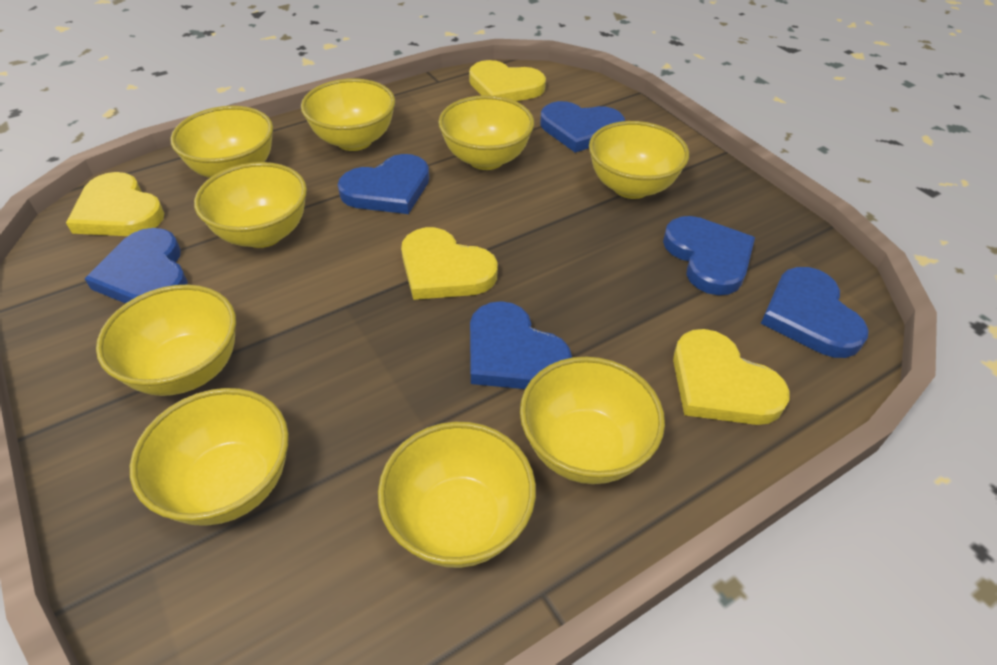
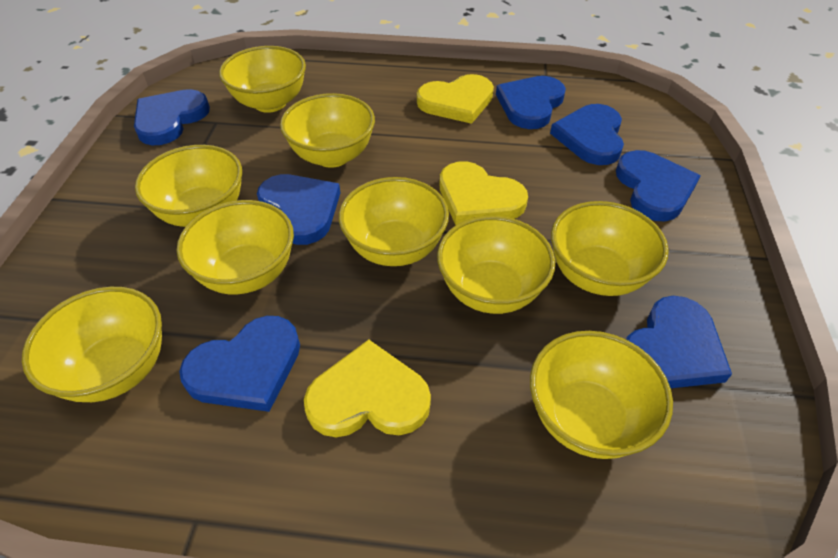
blue heart: [85,228,188,304] [338,154,429,214] [470,301,572,389] [540,101,625,152] [663,216,755,295] [761,267,869,358] = 6 -> [134,89,210,145] [179,316,300,412] [257,174,340,245] [496,76,566,129] [550,104,624,165] [616,150,700,221] [626,296,732,388] = 7
yellow heart: [66,172,164,236] [401,227,498,300] [469,60,546,101] [673,329,790,425] = 4 -> [304,340,431,437] [417,74,494,124] [440,161,528,225] = 3

